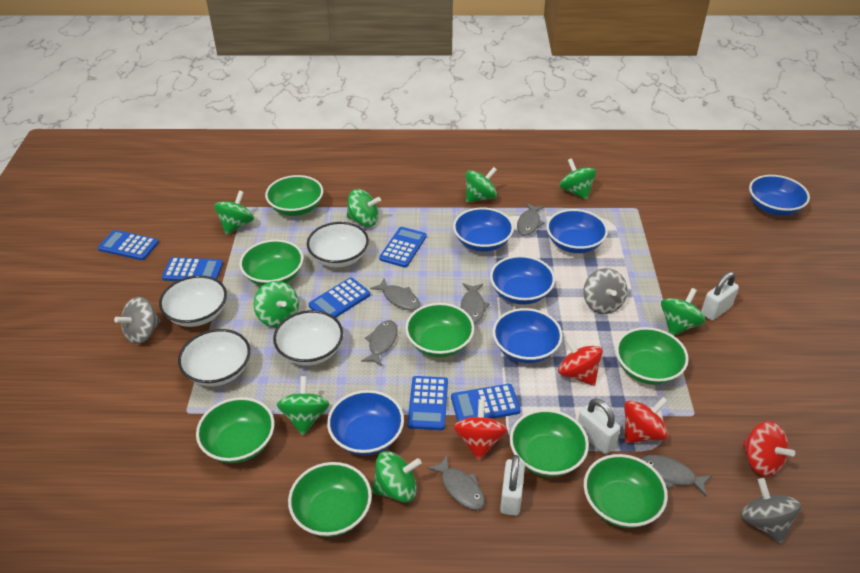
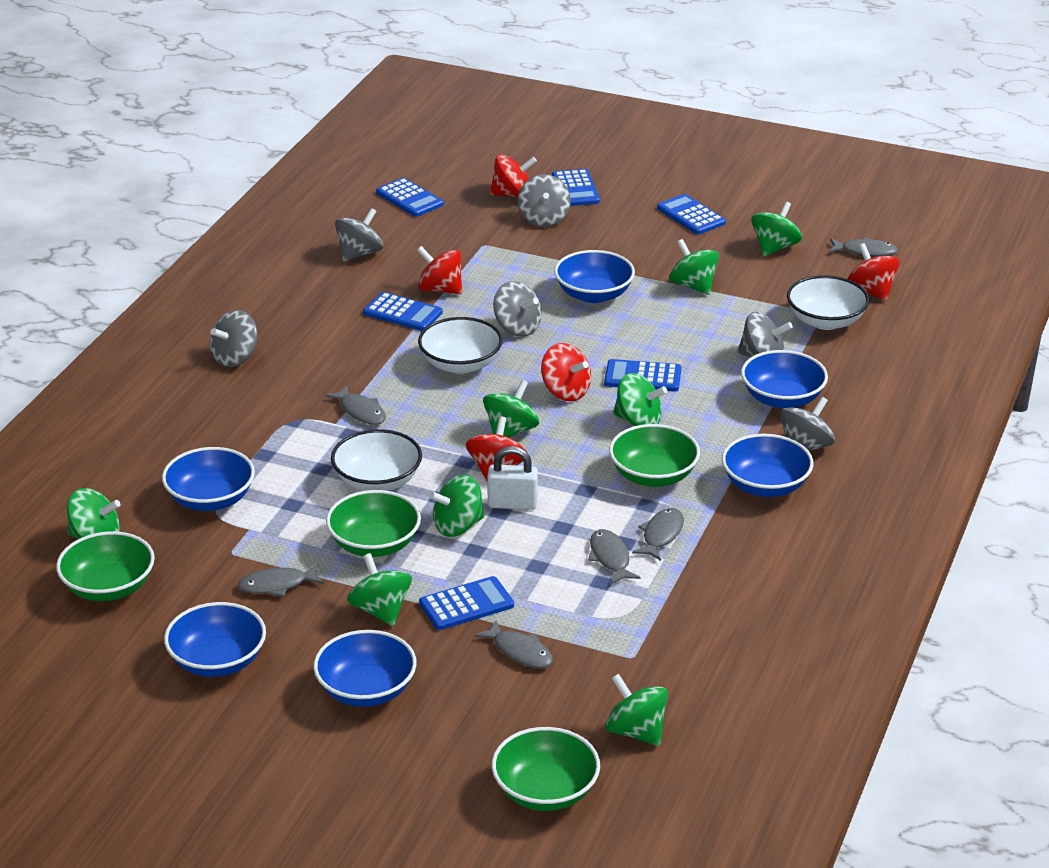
green bowl: [196,397,274,463] [239,240,303,286] [265,175,323,216] [288,462,372,537] [405,303,474,357] [510,409,589,477] [584,454,668,528] [616,327,689,385] = 8 -> [56,531,155,601] [326,490,421,557] [492,727,600,811] [609,424,700,487] = 4
grey spinning top: [114,297,160,344] [583,268,627,314] [740,478,801,544] = 3 -> [210,310,258,367] [335,208,383,262] [493,281,542,337] [518,174,571,227] [737,312,793,357] [780,397,835,451] = 6
red spinning top: [454,399,507,460] [558,336,603,386] [624,397,668,443] [742,421,795,476] = 4 -> [417,246,462,295] [466,416,527,481] [490,155,537,197] [541,343,591,401] [847,243,900,301] = 5
white bowl: [159,275,227,327] [178,329,250,386] [273,310,343,366] [307,222,369,267] = 4 -> [331,429,422,491] [418,317,503,374] [787,275,869,330] = 3
white padlock: [500,455,525,516] [578,398,620,454] [701,272,739,320] = 3 -> [487,446,538,510] = 1

